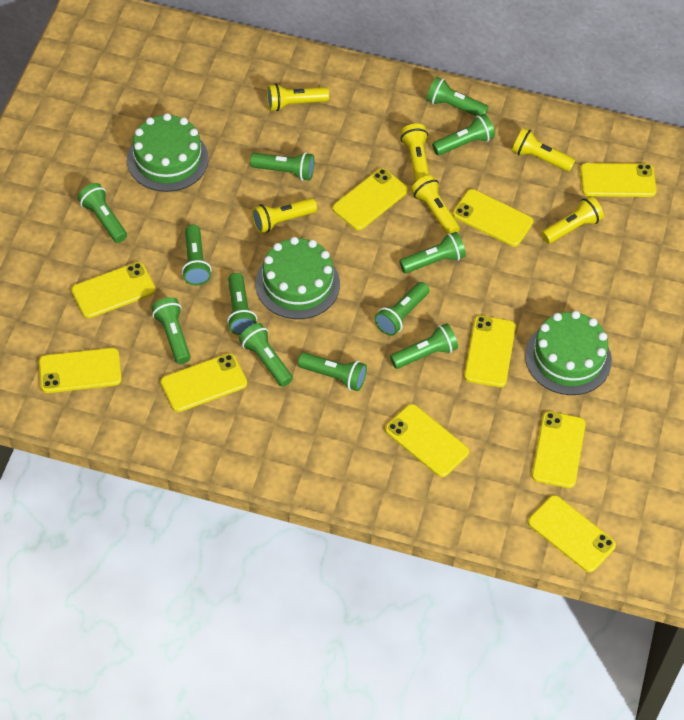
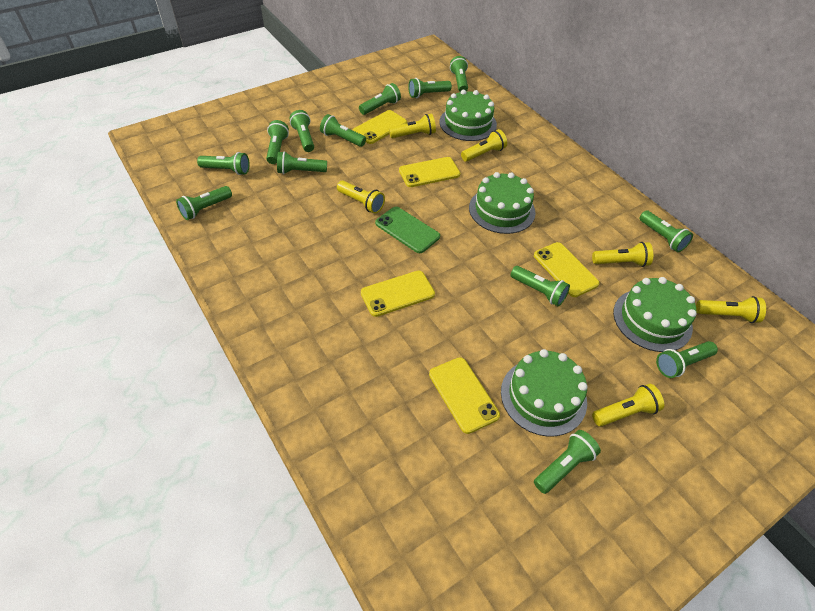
green cake: [127,113,209,192] [255,237,340,319] [525,311,612,395] = 3 -> [439,90,497,141] [469,172,536,234] [501,349,588,436] [613,277,697,352] = 4
green flashlight: [78,183,127,243] [151,297,191,364] [182,225,212,285] [227,273,257,335] [239,323,293,387] [250,152,314,181] [298,352,367,391] [374,282,429,336] [390,323,458,369] [399,232,466,273] [426,77,488,116] [432,114,495,156] = 12 -> [176,186,232,220] [197,152,250,175] [266,120,289,164] [277,151,327,174] [290,110,314,152] [320,114,366,147] [359,83,401,115] [408,78,452,98] [450,56,468,92] [510,266,570,306] [534,430,601,494] [639,210,693,252] [656,341,718,378] = 13
green phone: none = 0 -> [375,207,440,253] = 1
yellow phone: [39,348,122,393] [71,262,156,318] [161,353,247,412] [332,168,408,230] [385,404,469,477] [453,189,533,247] [464,315,516,387] [528,495,616,572] [532,411,586,488] [580,163,657,197] = 10 -> [353,110,407,144] [361,271,435,317] [399,157,460,187] [429,357,500,434] [534,242,599,297] = 5

